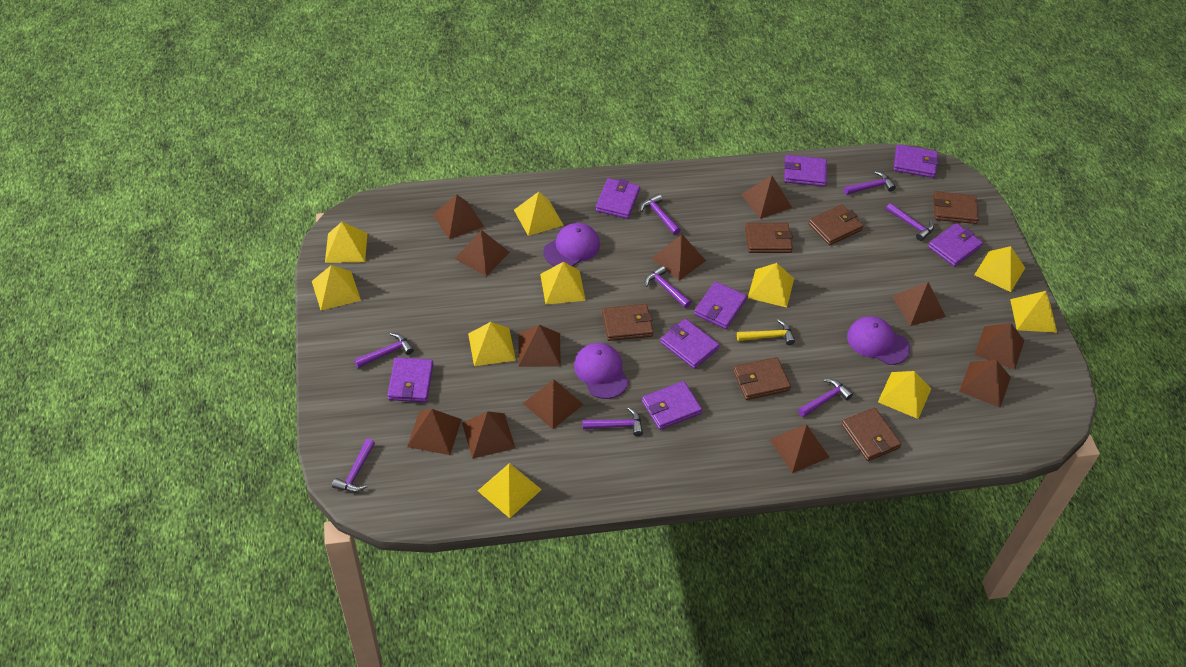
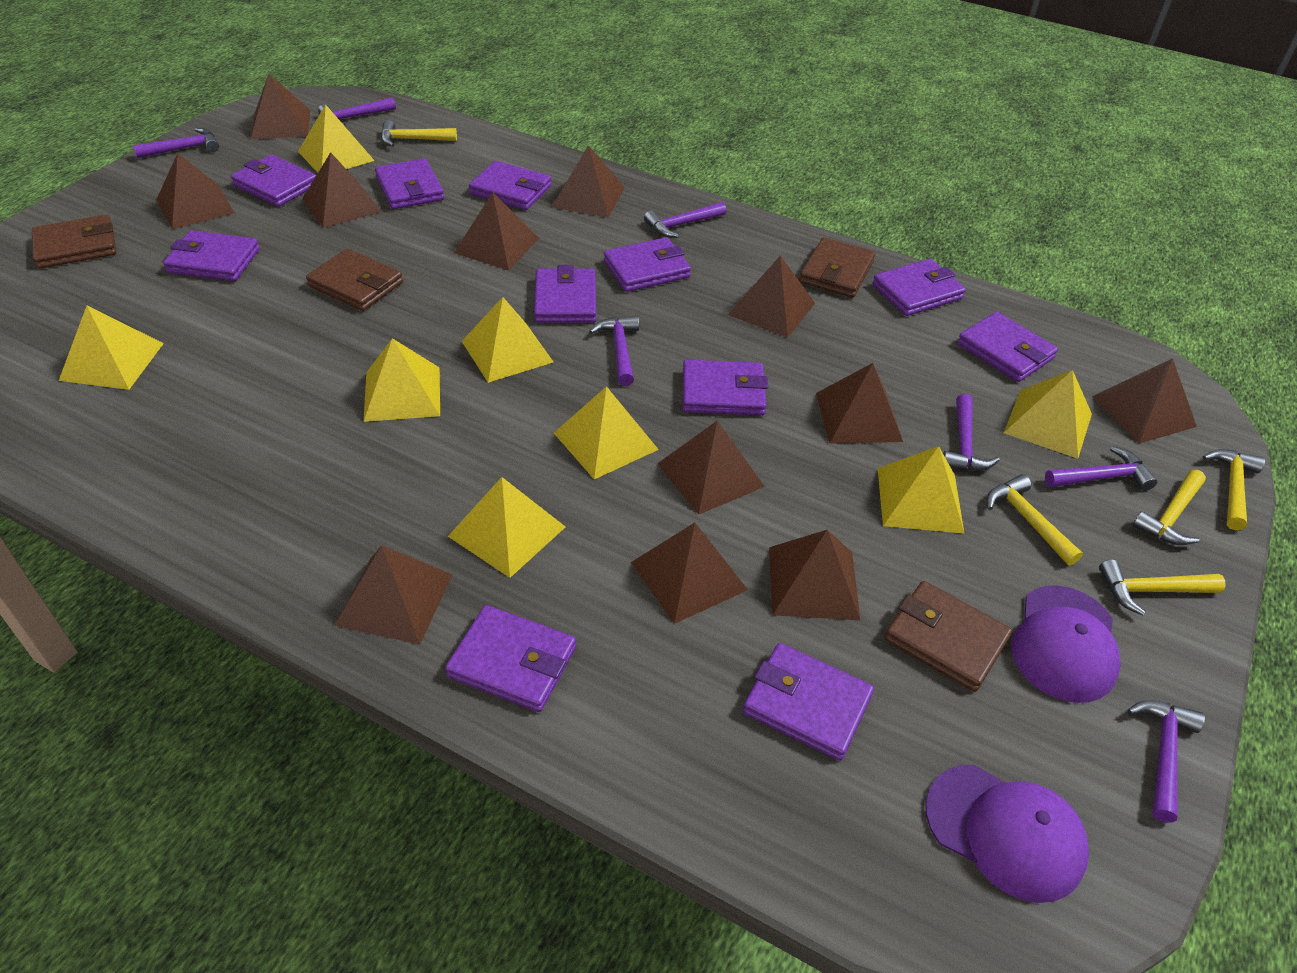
brown wallet: [602,304,654,341] [733,357,791,400] [745,223,793,253] [808,205,863,245] [841,408,901,461] [933,191,979,224] = 6 -> [32,215,116,269] [306,249,403,311] [799,237,875,298] [884,581,1012,692] = 4
purple cap: [543,223,600,267] [574,343,629,399] [847,316,910,365] = 3 -> [925,765,1089,903] [1011,585,1121,703] = 2
purple hammer: [332,439,375,492] [354,333,414,368] [582,408,643,436] [640,194,681,235] [645,265,691,308] [798,379,853,417] [844,171,896,195] [886,203,934,241] = 8 -> [133,128,219,159] [318,97,396,126] [589,316,639,386] [644,202,726,238] [943,394,1000,471] [1045,446,1158,491] [1128,700,1205,823] = 7
purple wallet: [388,357,433,402] [596,178,640,219] [642,381,702,430] [660,319,719,369] [694,281,747,329] [784,155,827,187] [894,144,939,178] [928,223,983,267] = 8 -> [163,230,260,281] [231,155,316,207] [375,158,444,209] [445,605,576,712] [469,161,551,210] [534,265,596,323] [604,237,691,292] [683,359,768,416] [743,643,874,761] [872,259,966,316] [957,312,1058,382] = 11
yellow hammer: [737,319,795,345] = 1 -> [381,120,457,147] [987,474,1083,566] [1099,559,1226,615] [1132,470,1206,545] [1203,449,1265,530] = 5
yellow pyramid: [312,265,361,311] [325,222,367,263] [468,322,516,366] [478,463,542,518] [514,192,563,236] [540,262,586,305] [748,263,794,308] [878,371,931,419] [974,246,1025,292] [1010,291,1057,333] = 10 -> [59,306,164,390] [298,104,375,173] [364,338,440,422] [448,477,565,578] [462,297,553,383] [554,386,659,479] [878,446,965,534] [1004,370,1092,459] = 8

